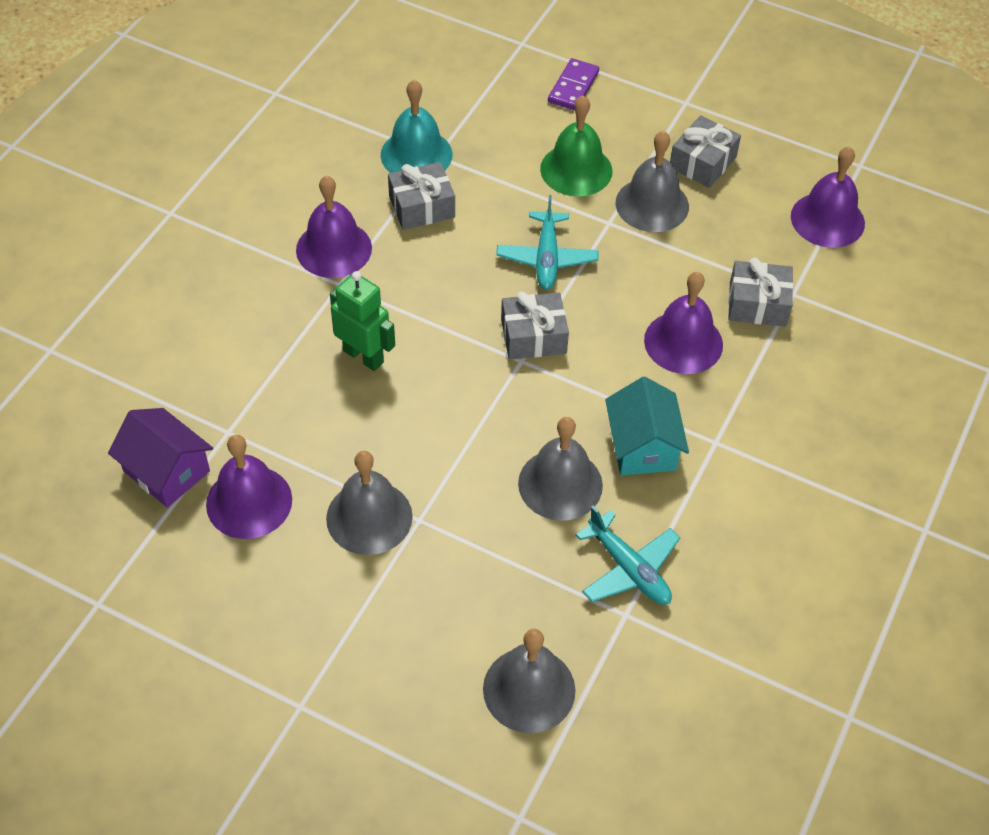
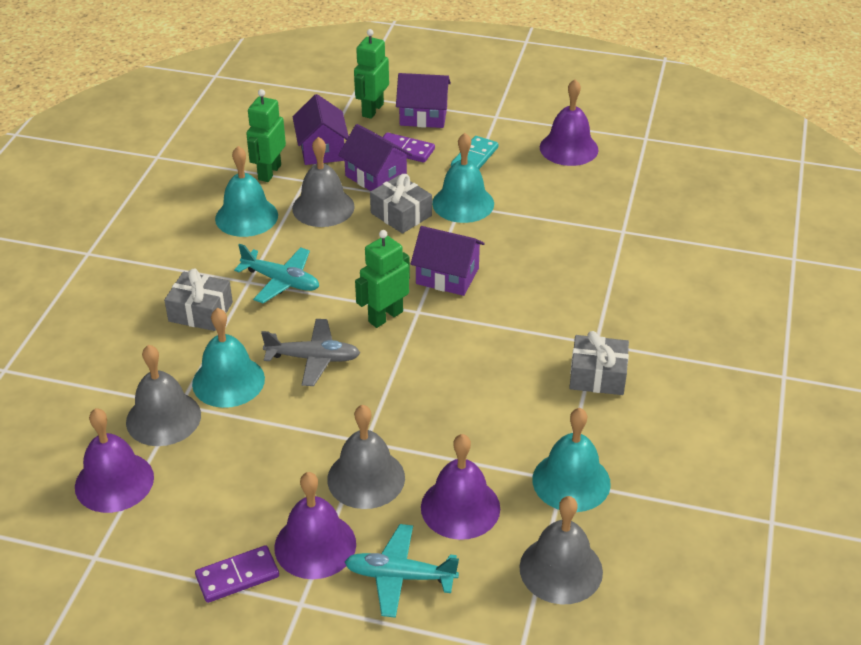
green bell: [540,96,612,197] = 1 -> none = 0
green robot: [330,271,395,371] = 1 -> [246,89,286,182] [354,29,389,119] [355,230,410,328] = 3
grey gift: [388,162,455,230] [501,292,569,360] [670,115,741,188] [728,257,793,327] = 4 -> [164,268,233,331] [370,174,432,234] [569,331,629,395] = 3
grey plane: none = 0 -> [261,319,360,386] = 1
purple domino: [548,58,599,110] = 1 -> [195,545,279,603] [383,132,435,163] = 2
purple house: [108,408,213,508] = 1 -> [293,94,349,165] [338,124,412,191] [396,73,451,128] [411,226,485,296] = 4
turquoise bell: [381,80,452,173] = 1 -> [192,308,265,408] [215,146,278,237] [432,133,494,223] [532,408,611,512] = 4
turquoise domino: none = 0 -> [451,136,498,169] = 1
turquoise house: [605,377,689,475] = 1 -> none = 0

